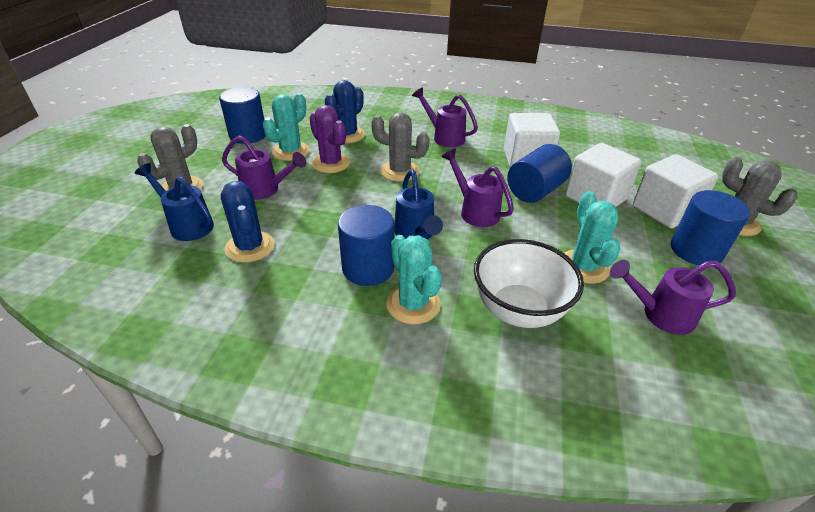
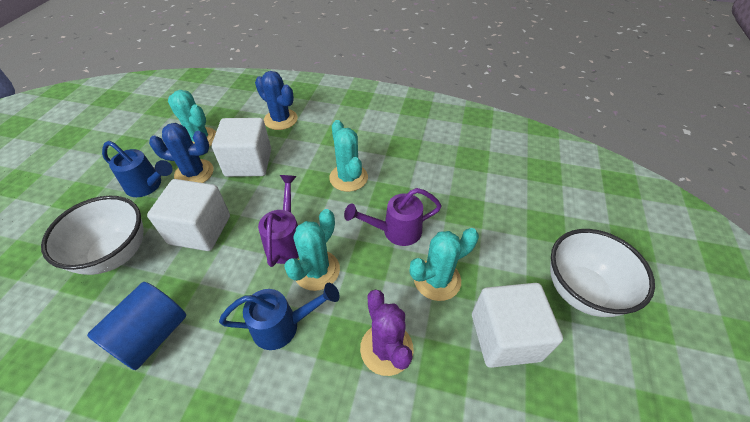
blue cylinder: [219,87,265,144] [338,205,394,286] [507,144,572,203] [671,190,750,265] = 4 -> [87,282,186,370] = 1
grey cactus: [137,124,203,191] [371,113,430,182] [722,157,797,236] = 3 -> none = 0
purple watering can: [222,135,306,200] [412,87,478,147] [441,149,514,227] [610,260,736,335] = 4 -> [258,175,299,267] [344,188,442,246] = 2
turquoise cactus: [263,93,310,161] [386,235,442,325] [564,191,620,284] = 3 -> [168,90,216,147] [284,209,340,291] [329,120,368,192] [410,228,479,301] = 4
white bowl: [474,239,584,328] = 1 -> [41,196,144,275] [550,229,655,317] = 2

